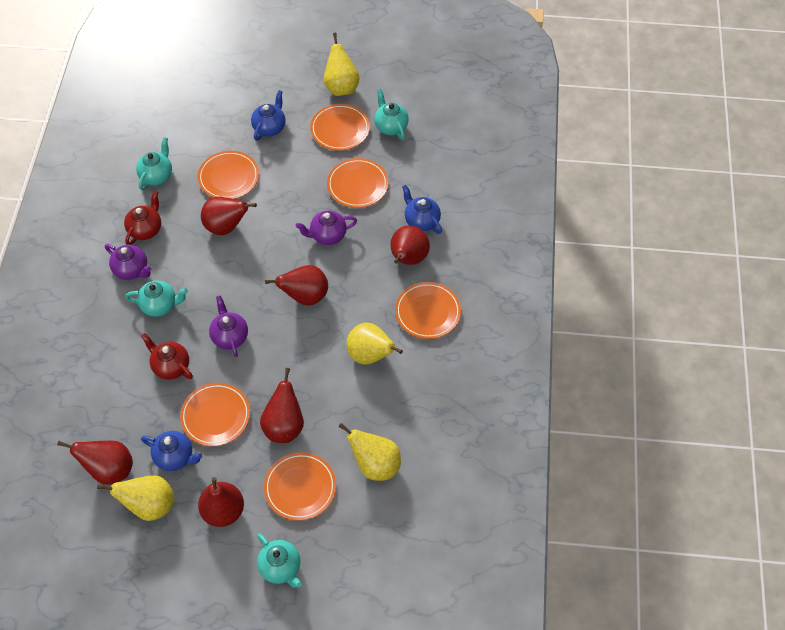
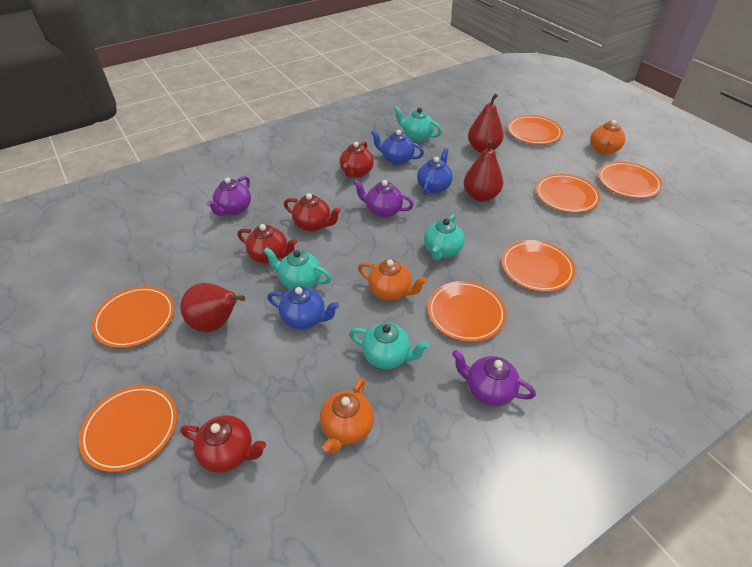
orange plate: [180,383,250,446] [198,151,259,199] [264,452,336,521] [310,104,370,150] [327,158,388,208] [395,282,461,339] = 6 -> [79,385,177,472] [92,286,174,348] [428,281,506,342] [502,240,576,292] [508,115,563,145] [536,174,600,213] [598,162,663,198] = 7
orange teapot: none = 0 -> [320,378,374,454] [358,259,427,301] [590,120,625,155] = 3
red pear: [57,441,133,485] [198,477,244,527] [201,197,257,235] [260,368,304,443] [265,265,328,306] [390,225,430,265] = 6 -> [180,283,245,332] [464,140,503,202] [468,93,504,153] = 3
red teapot: [124,191,161,245] [141,333,193,380] = 2 -> [180,415,266,473] [237,224,297,264] [284,193,341,232] [340,141,374,178] = 4
yellow pear: [97,475,174,521] [324,33,360,96] [338,423,401,481] [346,323,403,365] = 4 -> none = 0

